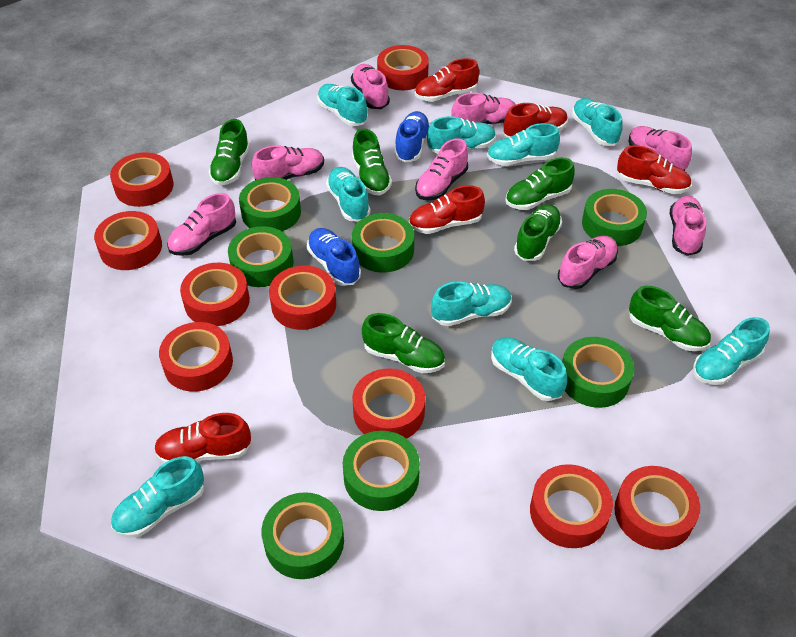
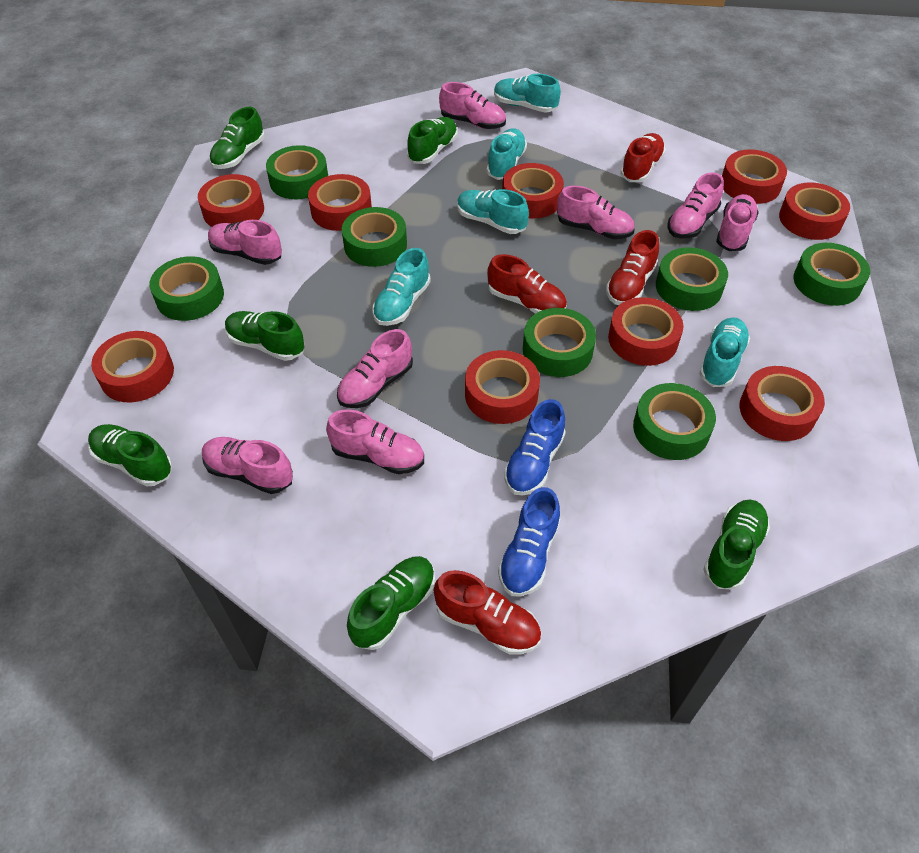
red shoe: [154,413,251,463] [409,185,485,234] [415,58,479,102] [504,103,568,138] [617,145,692,194] = 5 -> [434,570,541,654] [487,254,567,314] [606,230,659,305] [620,133,666,182] = 4
turquoise shoe: [111,456,204,538] [317,84,368,126] [326,167,370,222] [427,116,496,154] [431,281,512,326] [487,123,560,166] [491,337,567,401] [572,98,623,146] [693,317,770,385] = 9 -> [372,248,431,326] [457,189,529,234] [487,128,527,180] [494,74,561,113] [699,317,750,387] = 5

